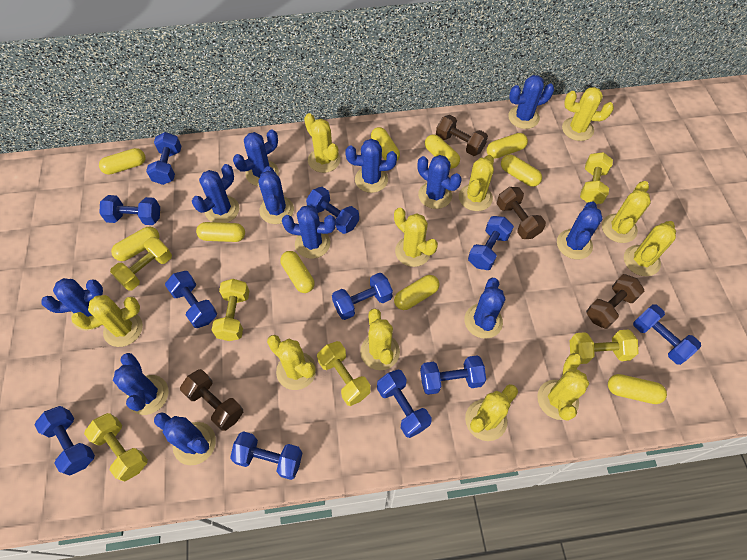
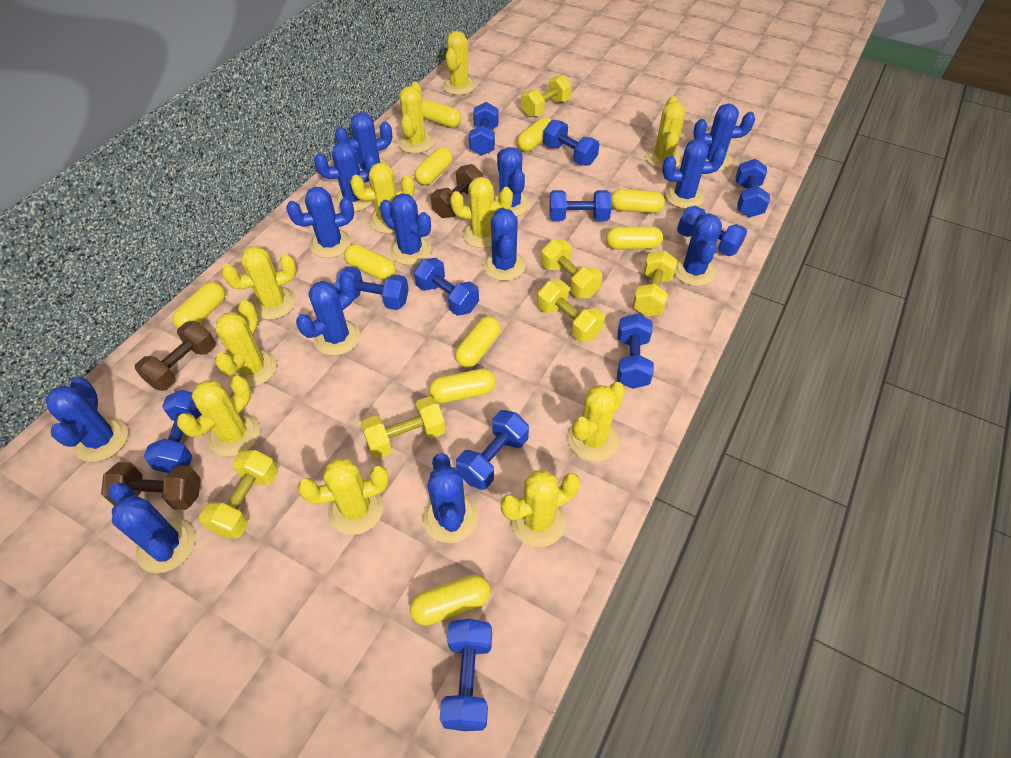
blue cactus: [42,278,103,331] [113,353,169,415] [154,412,216,465] [192,164,239,223] [233,129,279,186] [258,166,294,224] [282,205,336,259] [345,139,397,193] [417,155,462,209] [464,278,505,339] [508,75,554,129] [557,201,603,259] = 12 -> [45,377,128,462] [108,482,195,573] [286,187,354,258] [296,275,360,356] [314,142,377,212] [335,112,392,170] [380,193,431,265] [423,453,478,543] [483,208,526,281] [494,147,530,216] [662,139,726,209] [674,213,722,286] [693,104,755,172] = 13
brown dumbbell: [180,369,243,431] [436,115,488,156] [497,187,546,239] [586,274,644,329] = 4 -> [101,462,201,510] [135,321,216,391] [431,164,483,218] = 3

